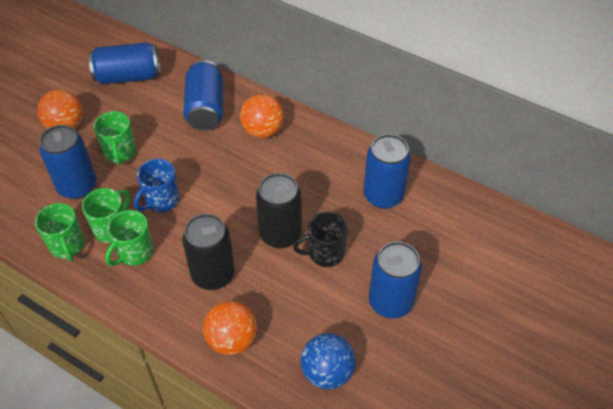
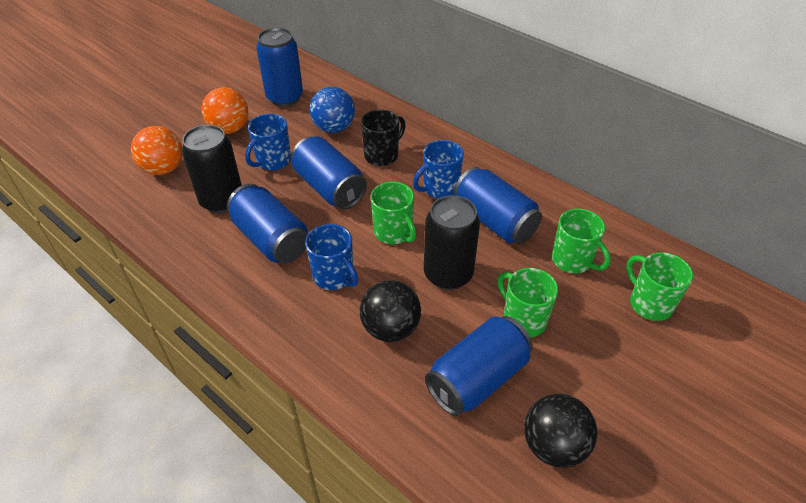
black ball: none = 0 -> [360,280,421,342] [524,394,598,468] = 2
blue mug: [134,159,179,212] = 1 -> [245,114,291,170] [305,224,358,290] [413,140,464,199] = 3
orange ball: [38,90,83,129] [203,301,257,355] [240,94,284,138] = 3 -> [131,126,182,175] [201,87,248,134] = 2

